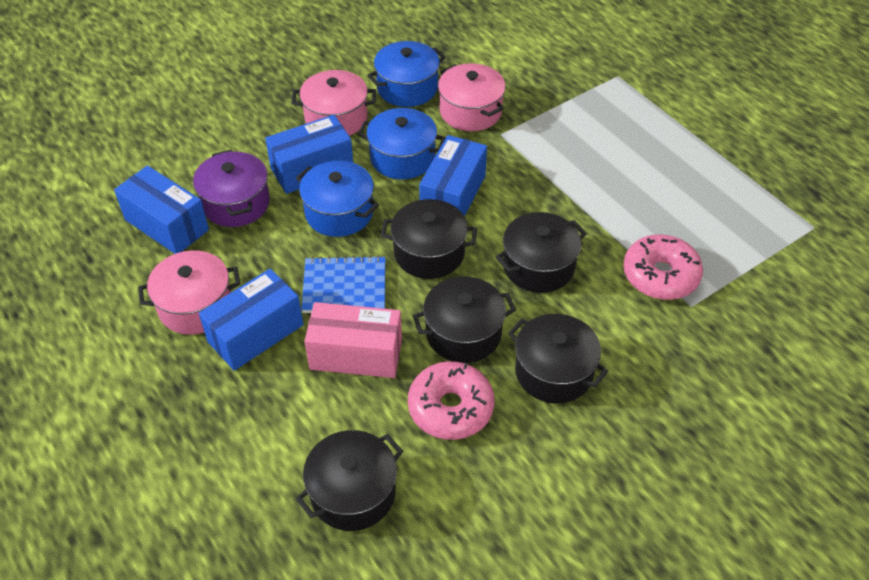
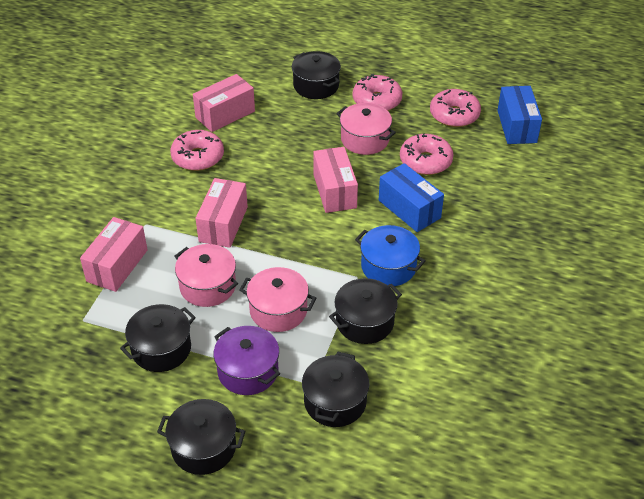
blue box: [114,165,209,254] [199,269,303,371] [265,115,353,194] [419,135,487,217] = 4 -> [379,163,444,232] [497,86,542,144] = 2
blue notebook: [301,255,386,313] = 1 -> none = 0
blue pot: [296,161,379,237] [358,108,446,179] [367,41,446,107] = 3 -> [355,225,425,286] = 1
pink box: [305,302,402,378] = 1 -> [80,217,148,292] [193,74,255,132] [195,178,248,248] [313,147,358,213] = 4
pink donut: [408,361,494,440] [623,235,703,300] = 2 -> [170,130,224,171] [352,74,402,111] [400,134,453,175] [430,89,481,127] = 4

